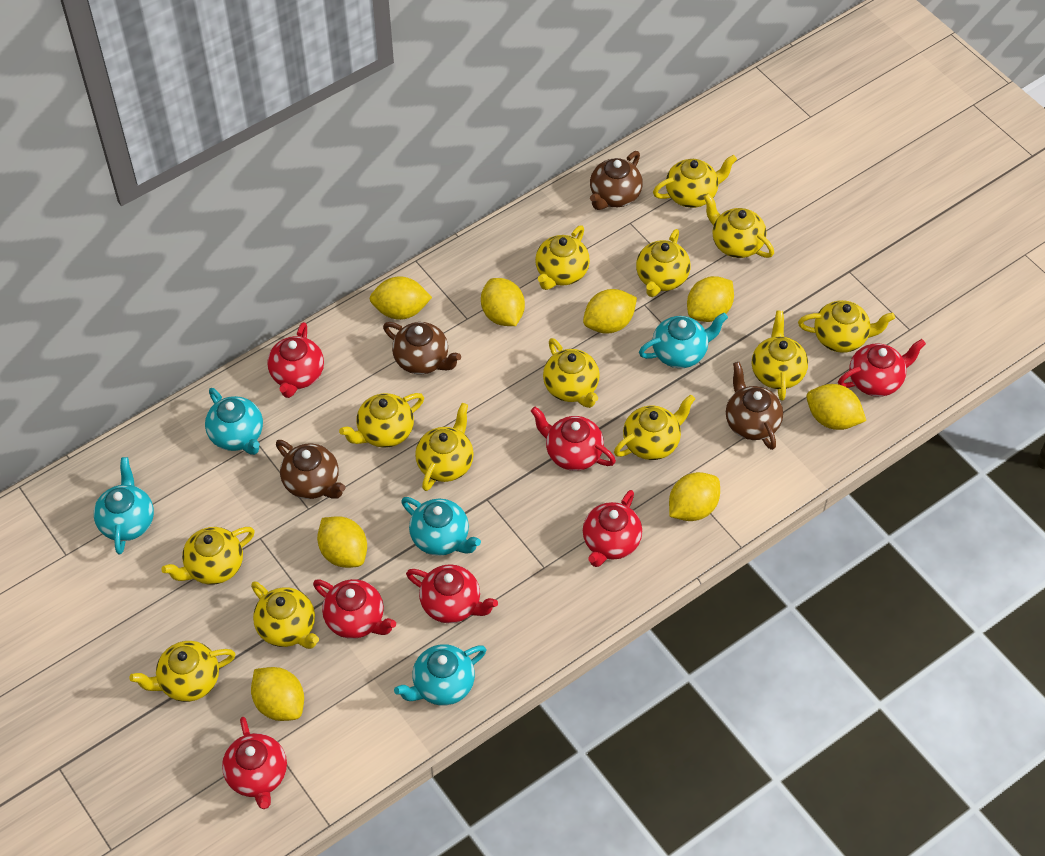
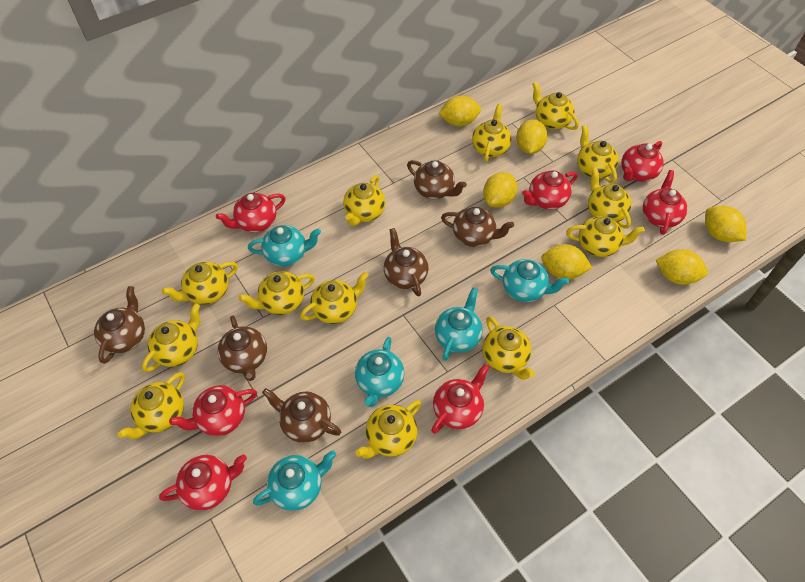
brown teapot: [276,440,346,499] [383,322,461,374] [590,151,643,210] [726,362,783,450] = 4 -> [94,286,145,364] [217,315,267,381] [262,388,341,443] [384,228,429,296] [407,160,467,199] [441,207,514,247] = 6
yellow lemon: [251,667,304,721] [317,516,367,568] [369,276,432,320] [481,278,525,326] [583,289,637,334] [669,472,720,521] [687,276,734,322] [806,384,866,430] = 8 -> [438,96,481,126] [483,172,517,208] [516,119,548,154] [541,244,592,279] [656,249,708,285] [705,206,747,242] = 6

